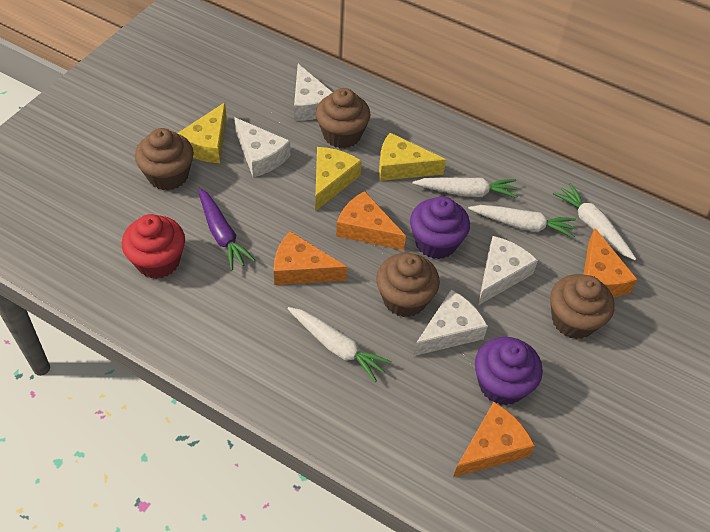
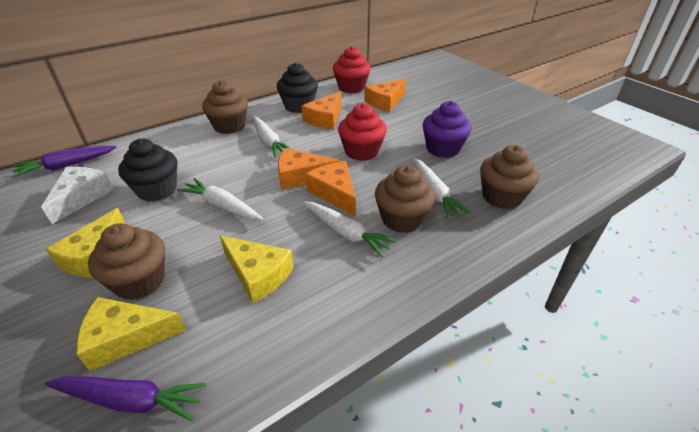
black cupcake: none = 0 -> [118,139,177,202] [277,63,318,113] = 2
purple carrot: [198,188,256,271] = 1 -> [12,146,116,178] [45,377,206,421] = 2
purple cupcake: [410,196,470,259] [475,337,543,406] = 2 -> [422,101,471,158] = 1
red cupcake: [122,214,185,279] = 1 -> [333,46,371,94] [338,104,387,161] = 2
white cheese: [234,117,290,177] [294,64,333,121] [413,290,488,356] [478,236,538,305] = 4 -> [41,167,114,224] = 1

